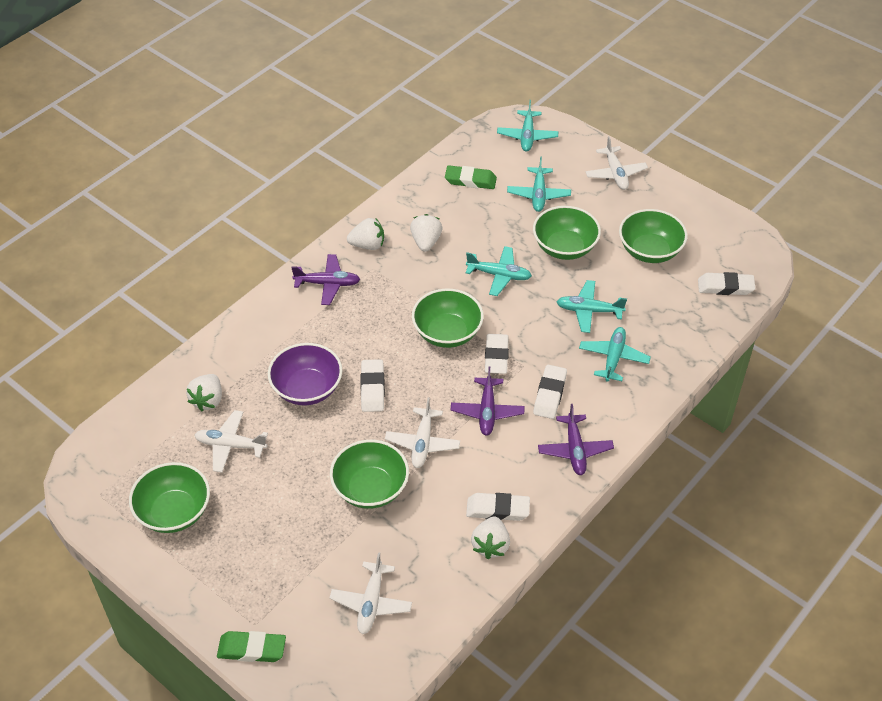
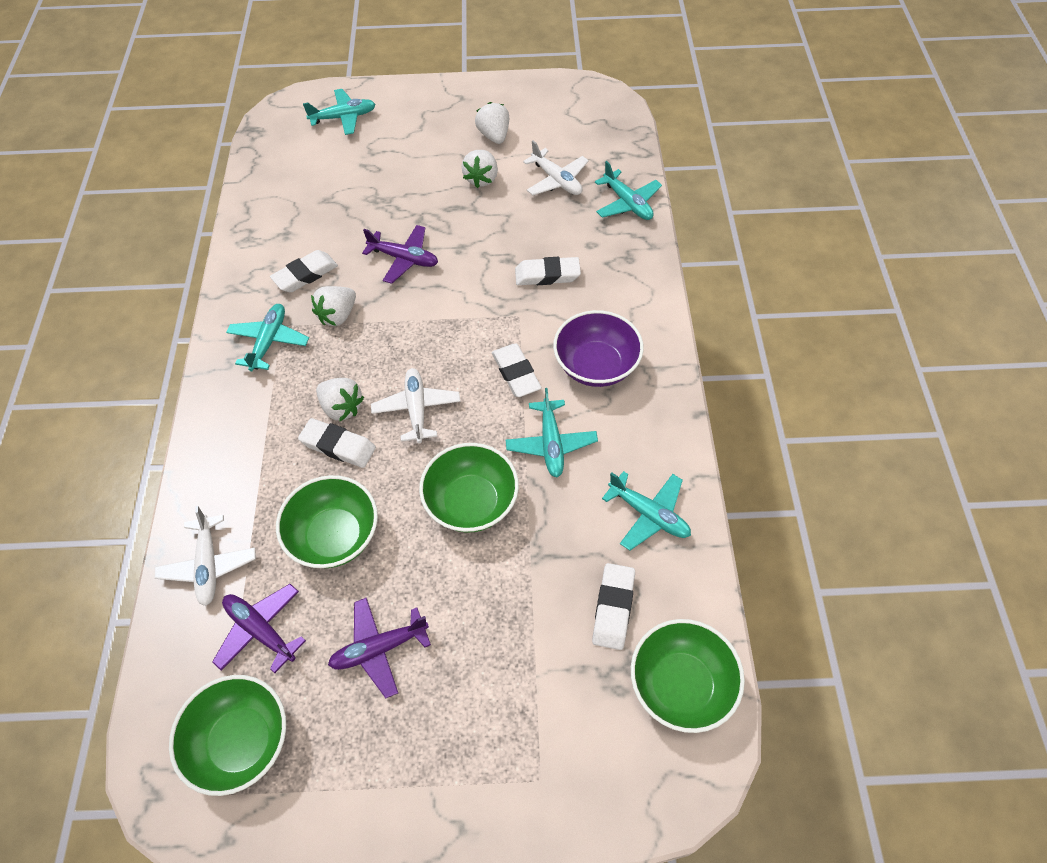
green bowl: [129,462,210,533] [330,440,409,509] [412,289,484,348] [533,206,601,260] [619,209,688,263] = 5 -> [169,675,286,796] [276,475,378,568] [419,443,519,533] [631,619,745,733] = 4
green eraser: [217,631,286,662] [445,165,497,189] = 2 -> none = 0
white plane: [195,410,268,473] [330,552,412,634] [385,397,460,468] [586,136,648,190] = 4 -> [155,506,256,606] [371,368,461,443] [523,140,589,195] = 3

